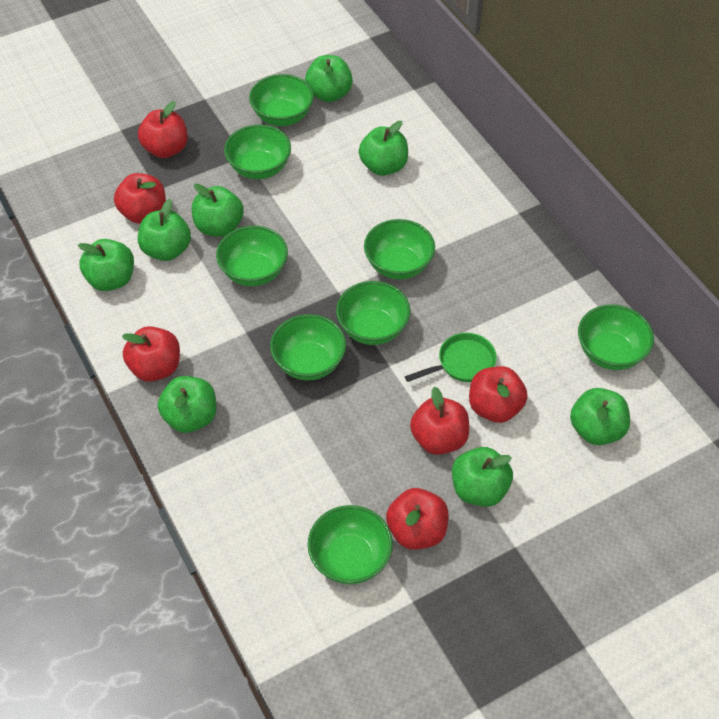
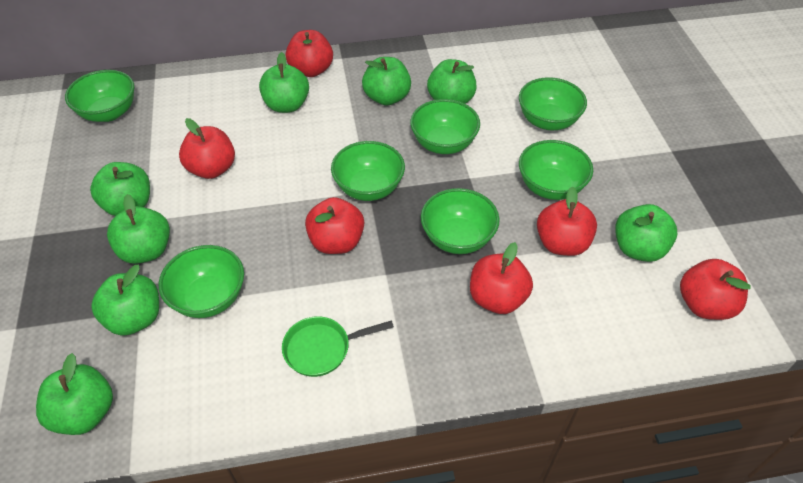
green bowl: [216,226,288,286] [224,125,291,179] [249,74,314,126] [270,314,346,380] [308,505,393,584] [336,281,411,345] [364,219,435,280] [578,305,654,370] = 8 -> [65,70,134,122] [159,245,244,318] [331,141,405,201] [410,99,480,154] [421,188,500,254] [519,77,587,130] [519,140,593,200] = 7

